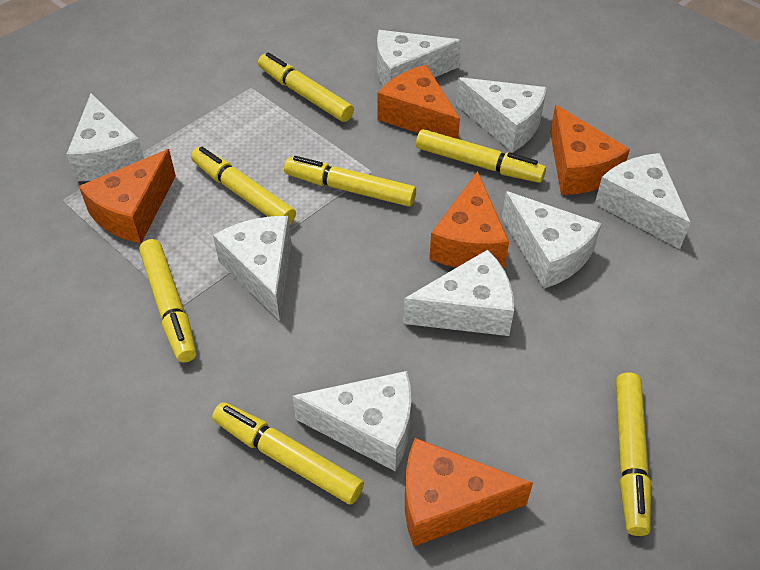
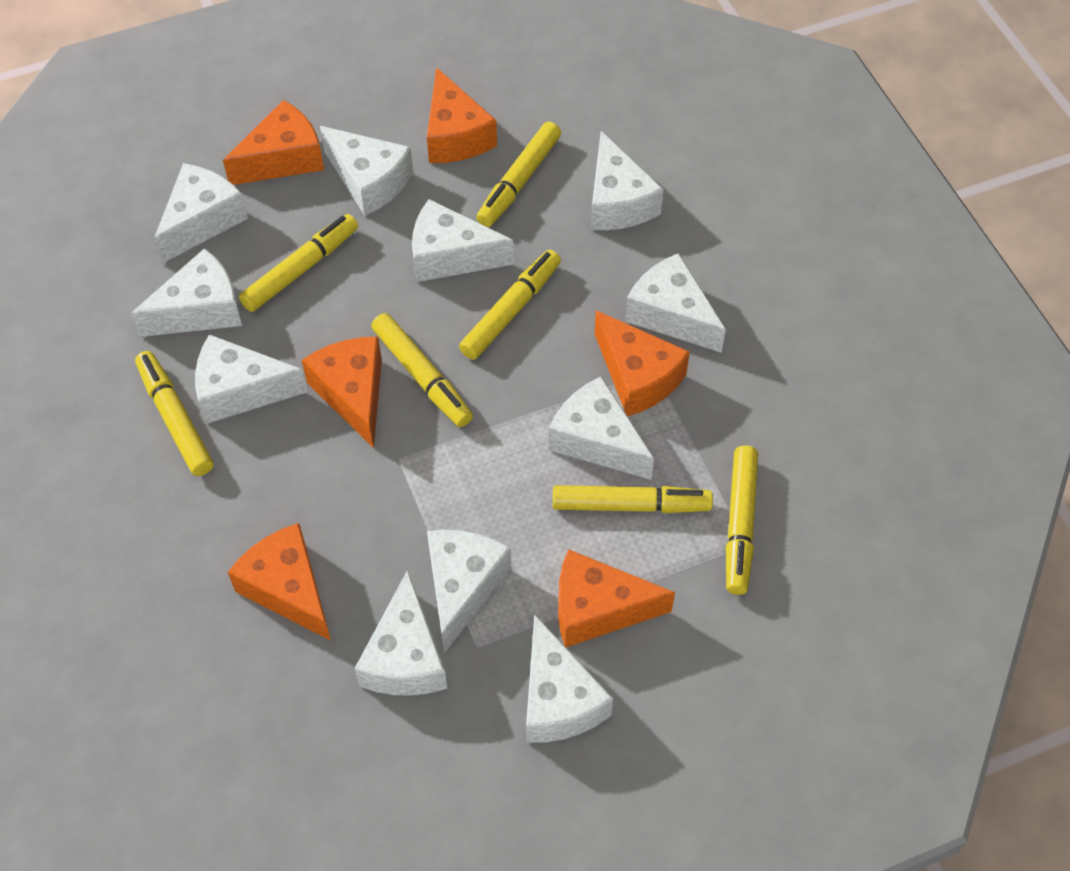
orange cheese: [79,149,176,243] [378,65,460,139] [405,438,533,547] [429,171,509,268] [550,105,630,195] = 5 -> [223,100,324,185] [228,523,331,641] [302,336,382,448] [427,67,497,163] [558,549,675,647] [595,310,690,417] = 6
white cheese: [67,93,144,181] [213,216,291,321] [292,371,411,472] [377,30,461,86] [403,250,514,336] [456,77,547,153] [502,191,602,289] [595,153,691,249] = 8 -> [131,248,242,337] [154,163,248,264] [195,335,308,424] [320,126,413,216] [354,570,447,696] [412,199,514,282] [427,530,511,653] [526,614,613,743] [549,376,654,480] [591,131,664,230] [625,253,726,353] = 11

